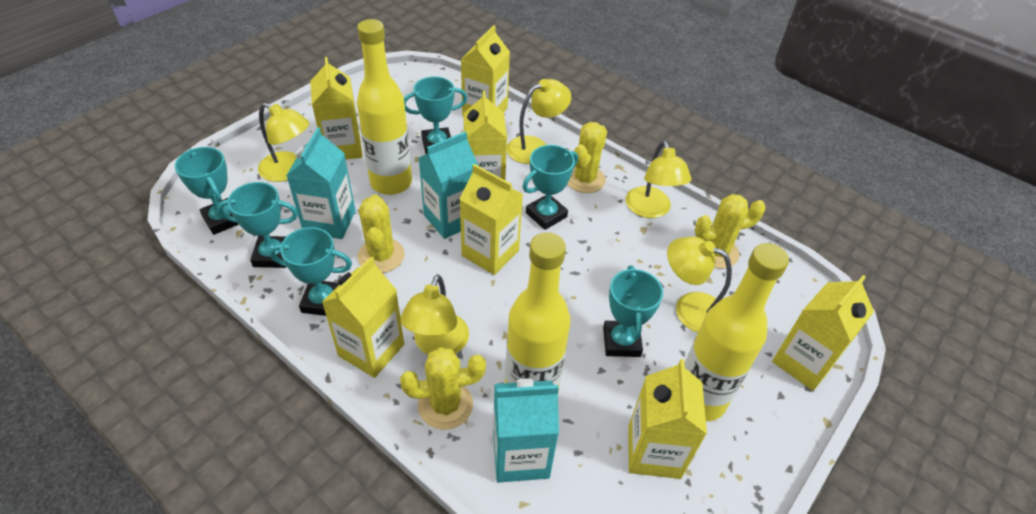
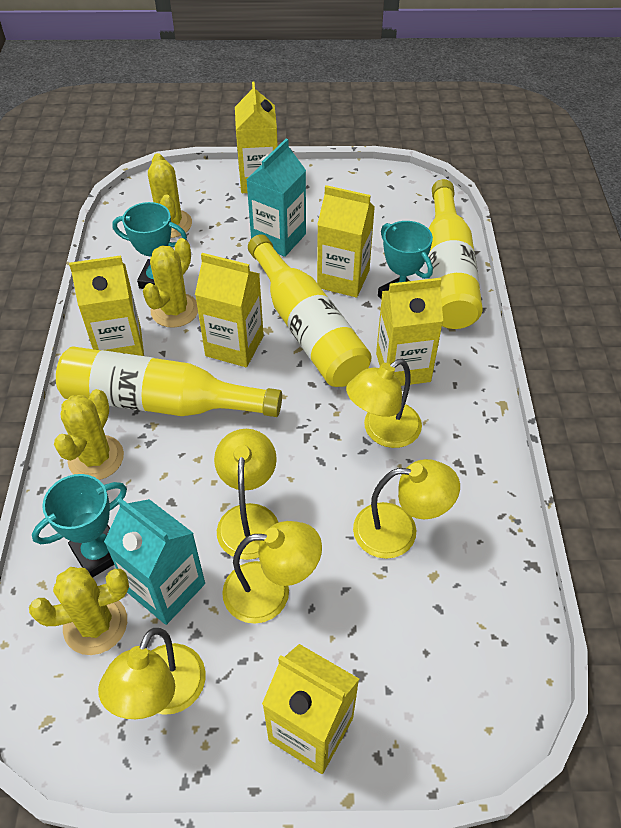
turquoise carton: [286,127,356,239] [419,131,478,239] [493,378,559,483] = 3 -> [104,498,205,625] [246,139,306,257] = 2
turquoise trophy: [175,147,239,235] [217,182,298,268] [269,227,352,316] [404,76,467,154] [523,145,578,230] [603,266,663,357] = 6 -> [32,474,127,577] [112,202,187,289] [378,221,433,300] = 3
yellow carton: [310,57,363,160] [322,257,404,378] [460,164,523,275] [461,25,510,116] [463,90,507,180] [628,359,707,479] [772,275,874,391] = 7 -> [69,255,144,356] [195,253,264,367] [235,82,278,193] [262,644,359,774] [317,185,375,297] [376,278,443,386] = 6

